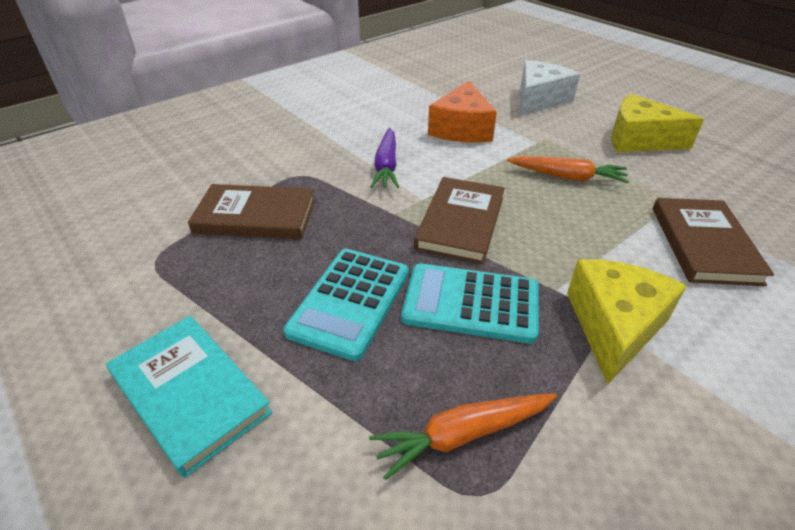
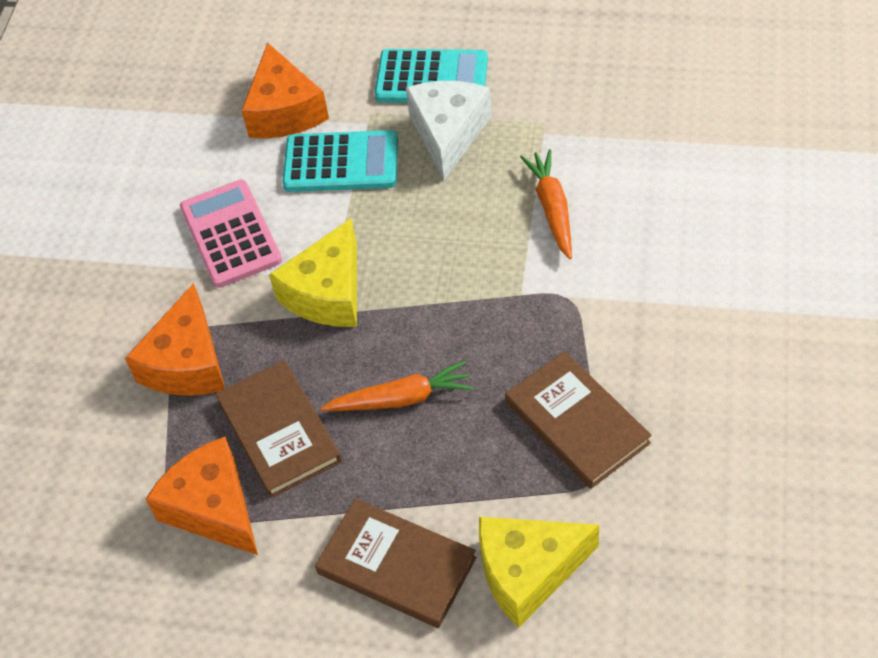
orange cheese: [428,81,497,143] = 1 -> [125,283,225,396] [146,437,258,555] [241,43,329,139] = 3
pink calculator: none = 0 -> [180,180,282,288] = 1
purple carrot: [370,128,399,188] = 1 -> none = 0
turquoise book: [106,316,273,478] = 1 -> none = 0

